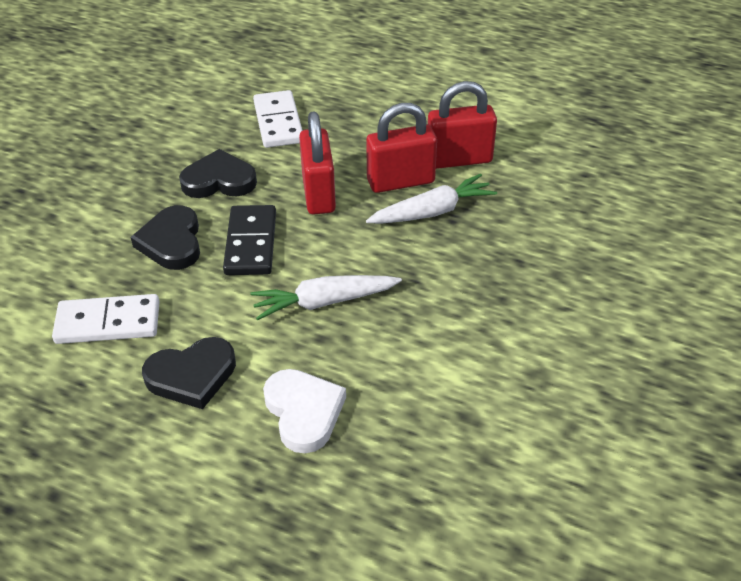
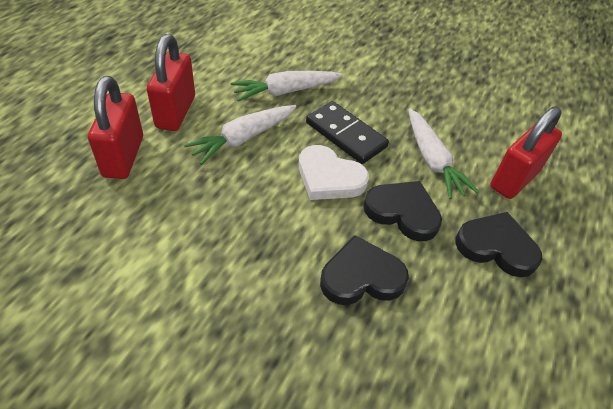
white carrot: [250,275,402,320] [366,174,497,224] = 2 -> [184,105,296,165] [231,71,342,102] [409,109,479,199] = 3
white domino: [52,294,160,344] [253,90,303,148] = 2 -> none = 0

